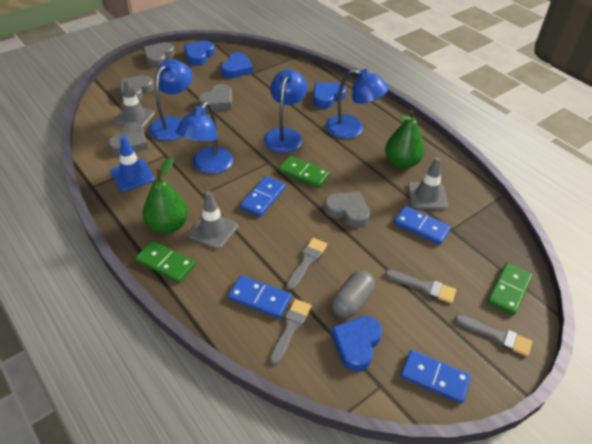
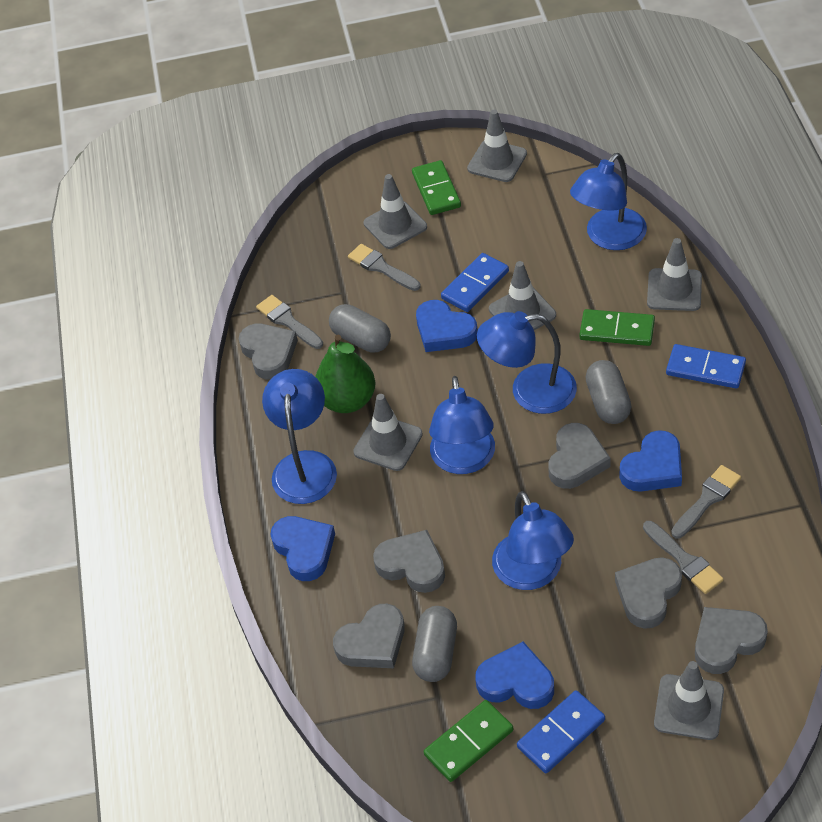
blue domino: [228,275,291,318] [240,176,286,217] [394,206,451,245] [401,350,471,403] = 4 -> [441,253,509,312] [517,690,605,773] [666,344,746,389] = 3
blue lamp: [149,59,192,141] [176,102,233,174] [264,69,308,153] [326,69,388,139] = 4 -> [262,369,337,504] [429,376,495,474] [477,311,577,414] [492,491,574,590] [570,153,647,250] = 5
blue traffic cone: [111,136,155,191] = 1 -> none = 0
green pear: [143,157,188,234] [385,110,425,169] = 2 -> [315,335,375,413] = 1
grey capsule: [331,271,375,318] = 1 -> [329,304,391,352] [412,606,457,682] [585,360,631,424] = 3
grey heart: [108,123,148,156] [120,75,154,101] [143,42,175,67] [198,84,232,111] [324,192,370,228] = 5 -> [238,323,298,380] [333,604,405,668] [373,530,445,593] [548,423,611,489] [615,557,682,629] [695,607,768,674] = 6
grey traffic cone: [113,79,155,128] [188,191,238,249] [408,157,448,210] = 3 -> [353,394,423,471] [363,174,427,249] [467,110,527,182] [489,261,556,330] [647,238,702,311] [654,661,724,740] = 6

